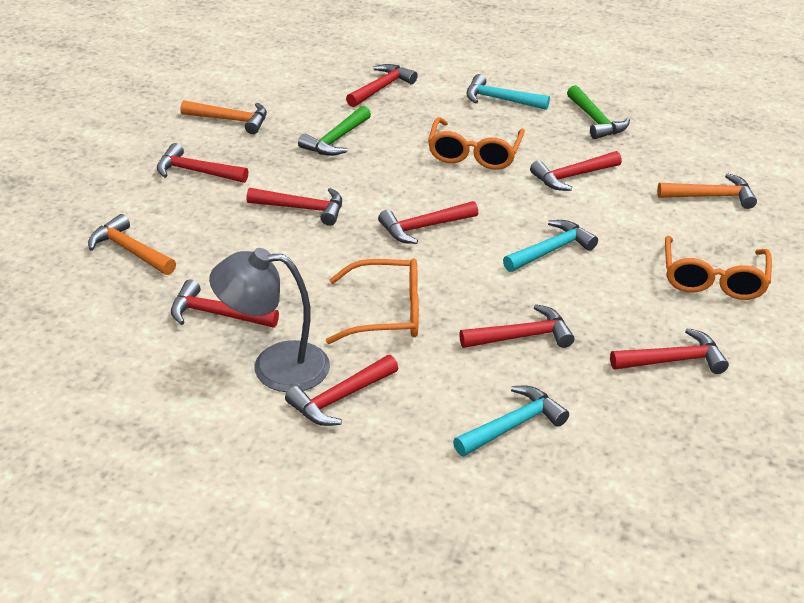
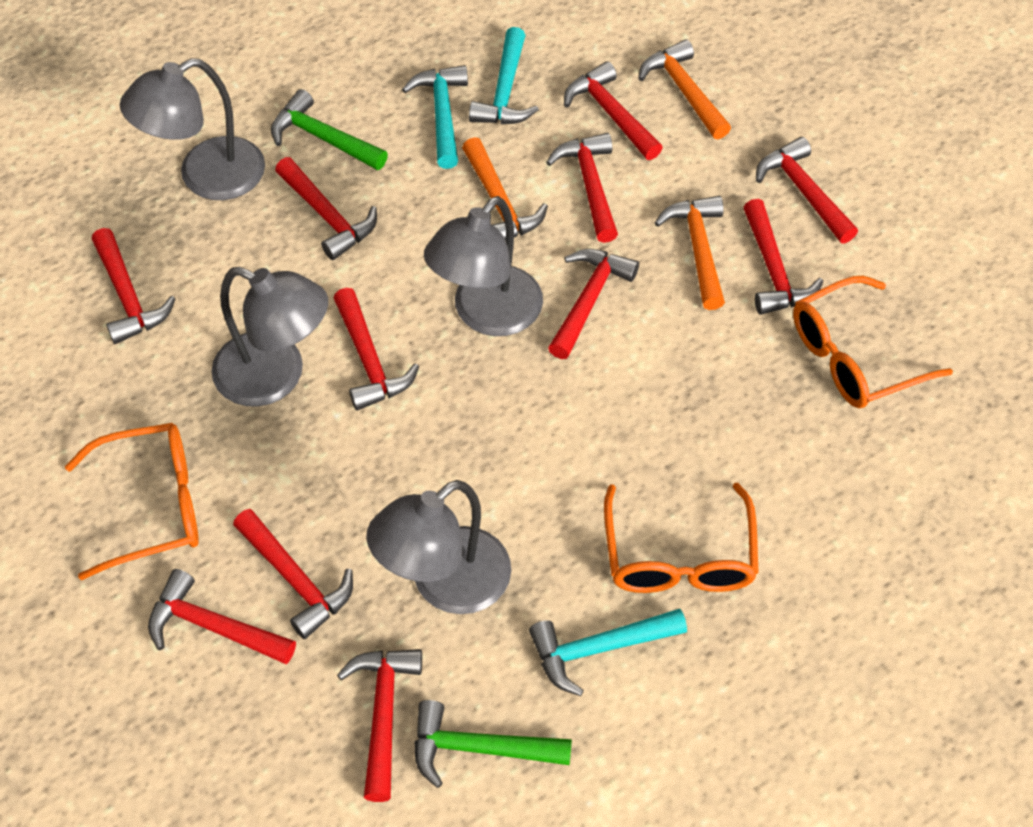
grey lamp: [209,248,330,392] = 1 -> [120,58,265,200] [211,267,328,407] [366,480,511,614] [424,196,543,336] = 4
red hammer: [157,143,249,183] [171,280,279,328] [246,188,342,226] [285,355,398,426] [346,64,418,107] [378,201,478,244] [459,304,574,348] [530,151,622,191] [610,328,729,374] = 9 -> [92,228,176,344] [148,569,296,665] [233,509,353,639] [275,157,377,260] [334,288,419,411] [337,649,422,802] [546,133,618,243] [548,249,639,359] [564,61,663,160] [743,199,824,315] [756,137,858,244] = 11

